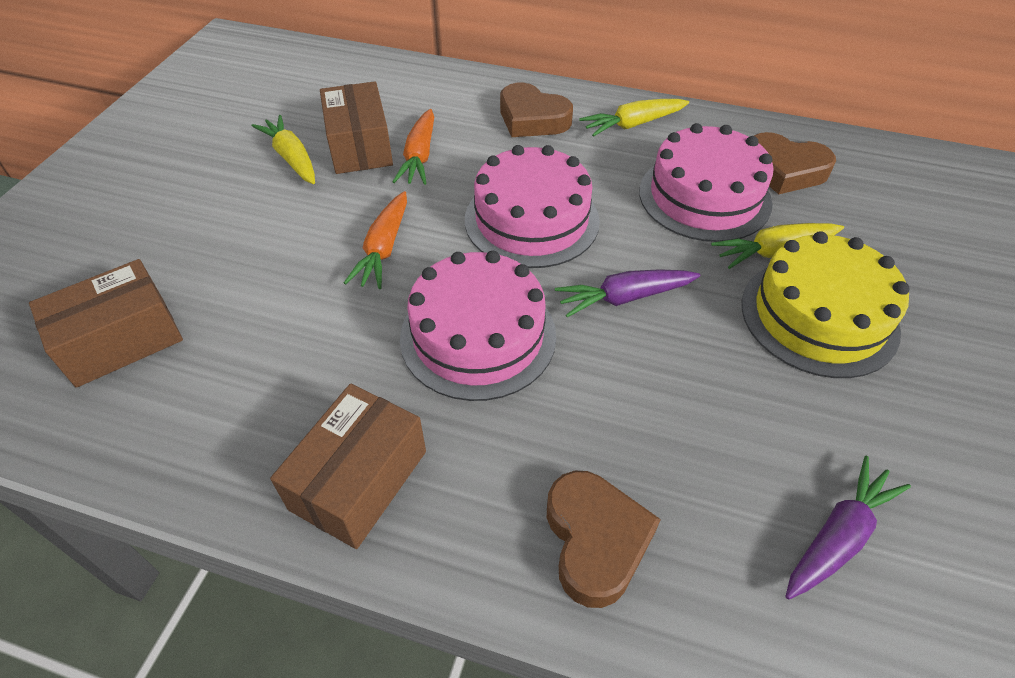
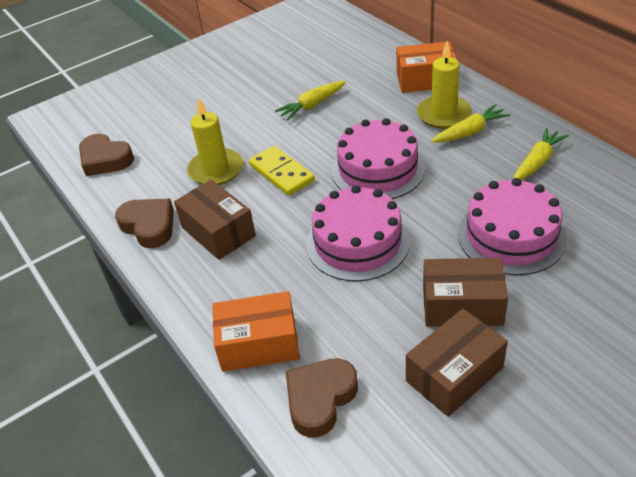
orange box: none = 0 -> [212,291,300,372] [396,41,456,93] = 2
orange carrot: [344,191,407,289] [393,109,434,185] = 2 -> none = 0
purple carrot: [555,269,700,317] [785,455,911,600] = 2 -> none = 0
yellow cake: [742,231,910,378] = 1 -> none = 0
yellow candle: none = 0 -> [187,97,243,185] [417,41,471,129] = 2
yellow domino: none = 0 -> [249,146,315,196] = 1

